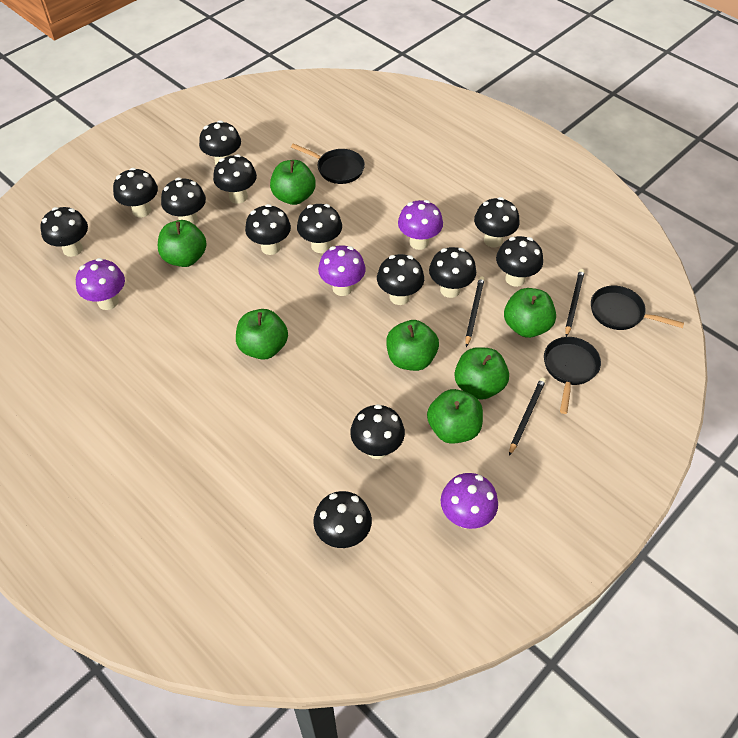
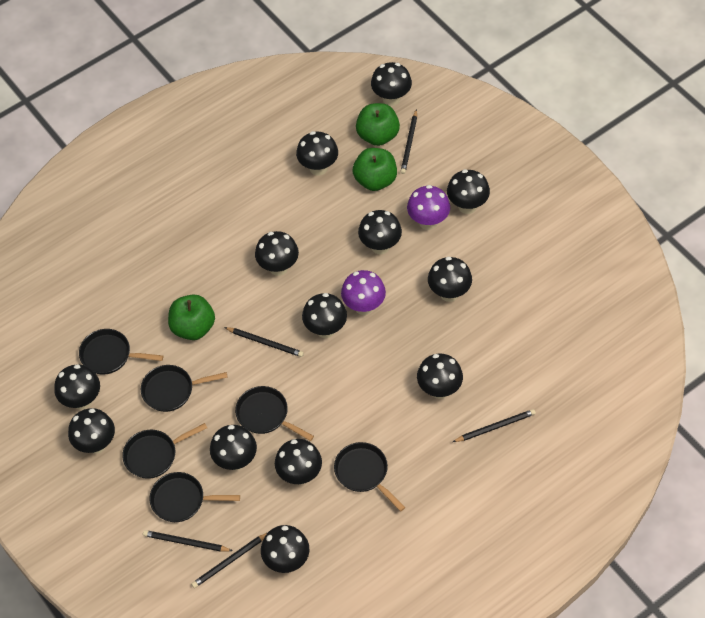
black pan: [291,143,365,184] [544,337,601,414] [591,286,684,330] = 3 -> [79,329,163,375] [122,423,207,479] [141,365,228,412] [149,472,240,522] [235,386,314,441] [334,442,405,511] = 6
black pencil: [465,276,485,347] [509,377,546,456] [565,269,585,337] = 3 -> [143,530,233,552] [191,533,267,588] [224,327,304,357] [400,109,417,174] [453,409,536,442] = 5
green apple: [158,220,207,267] [236,309,288,360] [270,160,315,205] [386,320,439,371] [427,389,483,444] [455,347,509,400] [504,288,556,338] = 7 -> [168,294,215,340] [353,148,397,191] [356,103,400,146] = 3
purple mushroom: [76,258,125,310] [318,245,366,296] [398,200,443,250] [441,473,498,529] = 4 -> [341,270,386,315] [407,185,450,230] = 2

